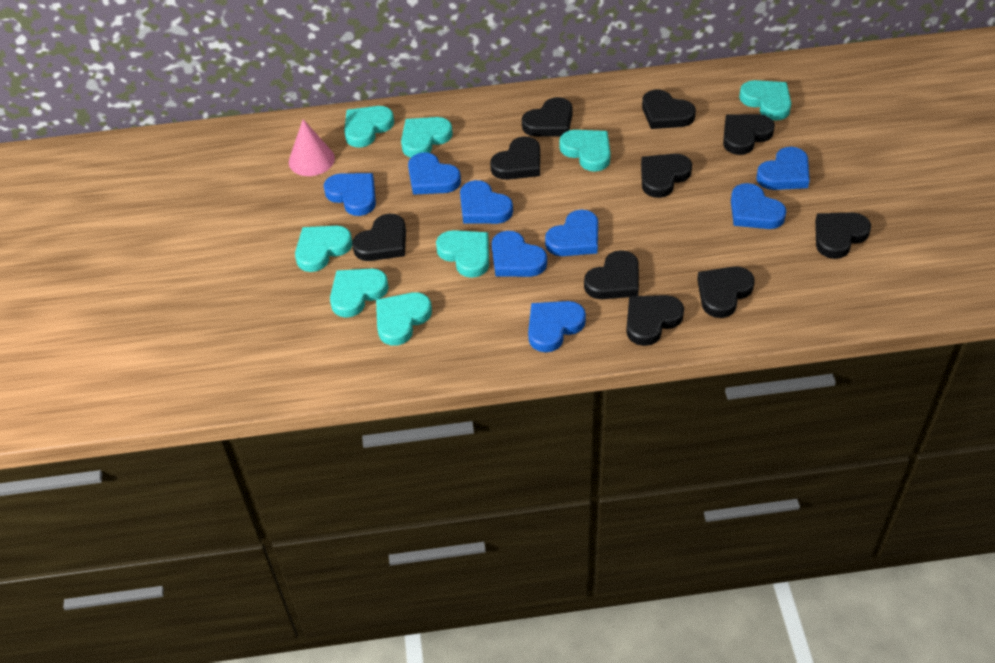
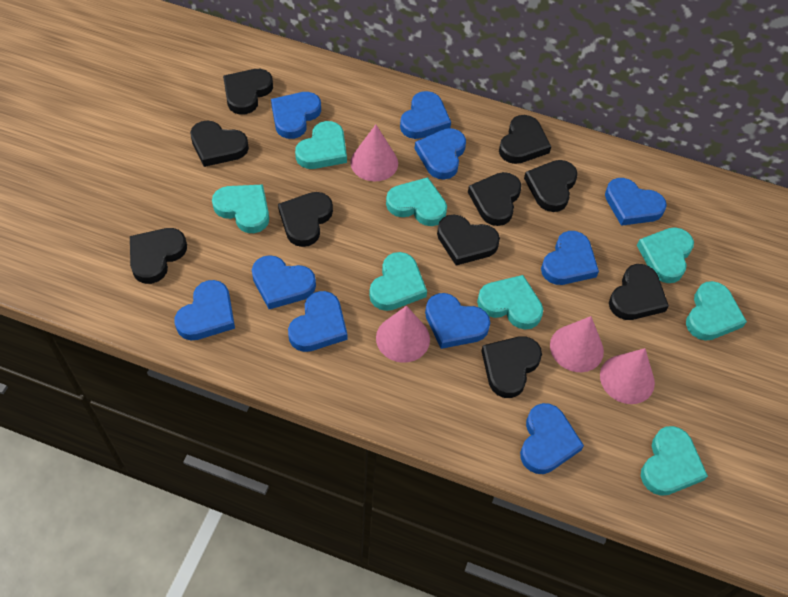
blue heart: [323,173,376,216] [408,152,461,195] [460,180,513,224] [492,231,547,277] [528,301,586,352] [545,210,598,256] [731,183,786,229] [756,147,810,190] = 8 -> [175,280,235,340] [252,255,316,309] [271,92,321,139] [288,291,347,352] [400,91,451,139] [415,128,466,179] [425,293,490,349] [520,403,584,474] [541,231,599,285] [605,178,667,226] = 10
pink cone: [289,119,335,176] = 1 -> [350,125,398,182] [376,306,430,363] [550,316,604,372] [600,348,655,404] = 4

